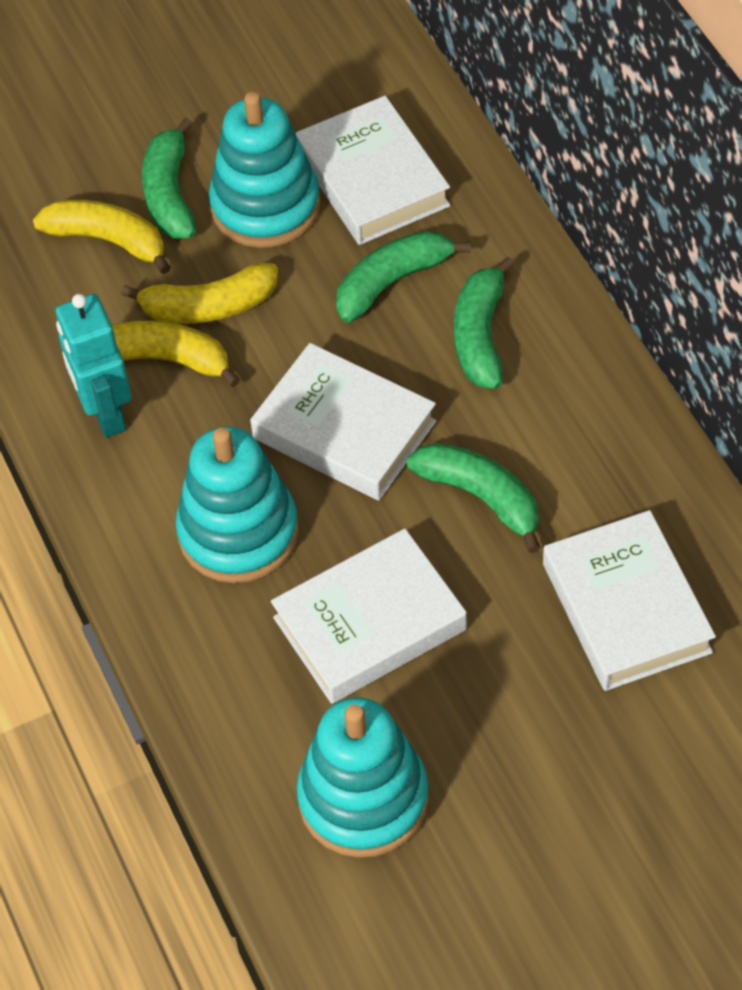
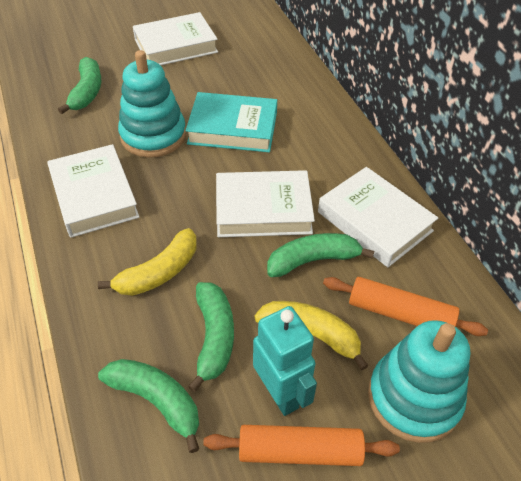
orange rolling pin: none = 0 -> [203,425,400,466] [323,277,488,336] = 2
turquoise book: none = 0 -> [185,92,277,152] = 1
turquoise stacking toy: [175,427,299,583] [209,91,320,248] [297,697,429,858] = 3 -> [118,50,186,158] [368,320,470,443] = 2
yellow banana: [33,200,171,274] [112,321,240,387] [121,263,278,324] = 3 -> [98,228,197,296] [255,301,369,370] = 2

